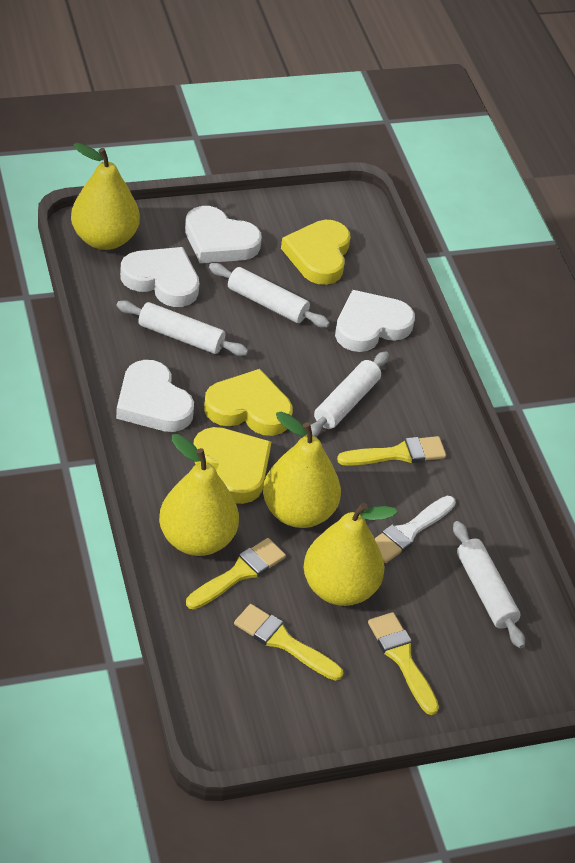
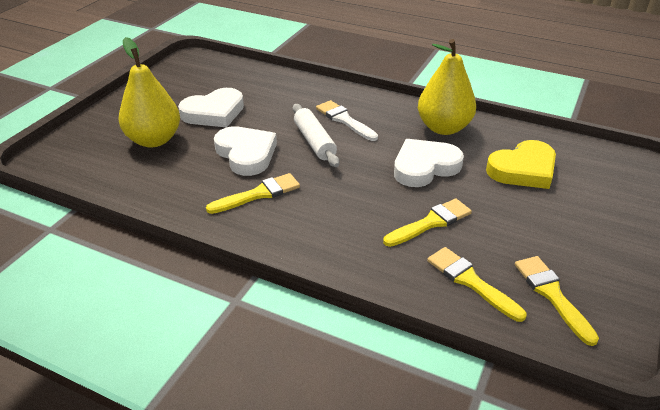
white heart: [116,360,194,432] [120,247,199,307] [185,206,262,263] [335,290,415,352] = 4 -> [178,88,244,127] [214,126,277,176] [394,139,464,187] = 3
white rolling pin: [116,300,248,356] [209,263,330,327] [305,351,389,437] [453,521,525,649] = 4 -> [293,104,339,167] = 1
yellow heart: [193,427,271,504] [204,369,293,436] [281,220,351,285] = 3 -> [486,140,556,189] = 1
yellow pear: [71,143,140,250] [159,434,239,556] [263,411,341,528] [304,503,397,606] = 4 -> [119,37,180,147] [418,39,476,135] = 2

